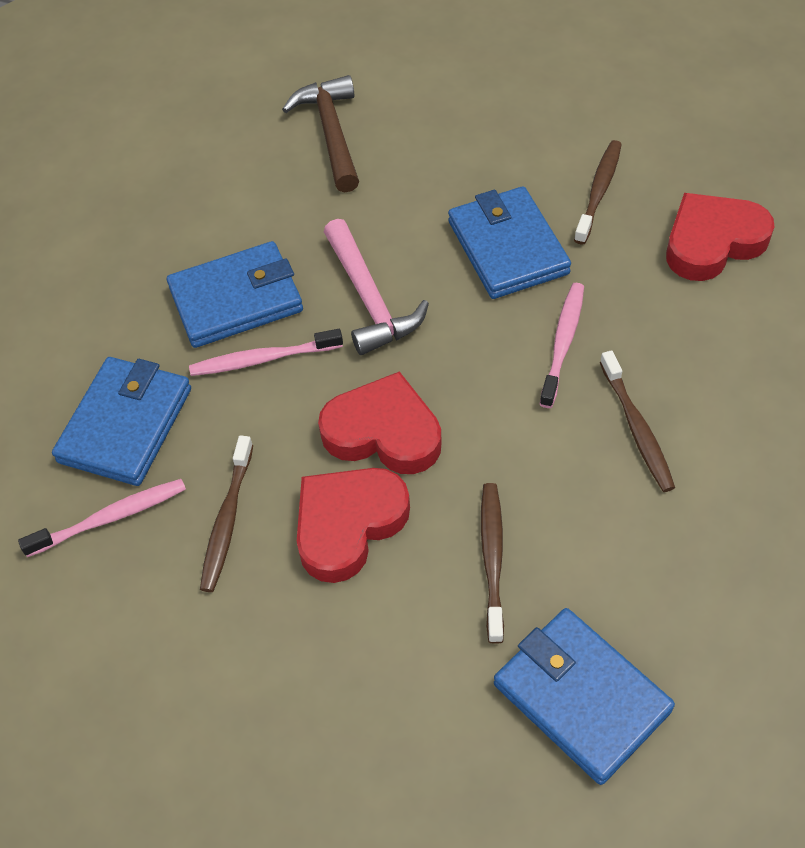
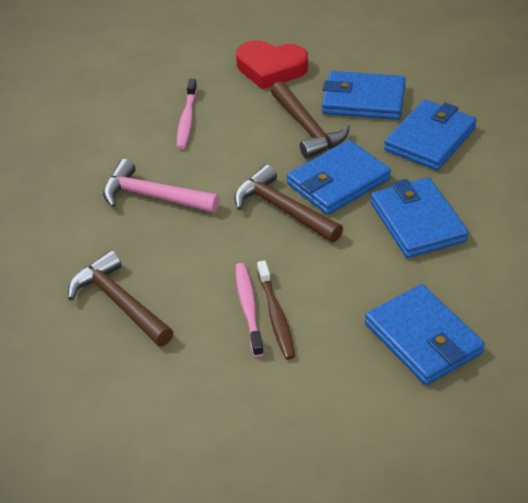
blue wallet: [52,357,191,486] [167,241,303,348] [448,186,571,299] [494,608,675,785] = 4 -> [287,140,391,215] [322,71,406,120] [365,284,485,385] [371,177,469,258] [384,99,477,170] = 5
brown hammer: [282,75,359,193] = 1 -> [68,250,173,346] [234,165,343,242] [271,81,350,159] = 3
brown toothbrush: [200,435,253,592] [481,483,504,644] [574,140,622,244] [600,350,675,492] = 4 -> [257,260,295,360] = 1
pink toothbrush: [18,479,186,557] [189,329,343,376] [540,283,584,408] = 3 -> [177,79,197,149] [235,263,264,357] = 2
red heart: [297,468,410,583] [318,371,442,474] [666,193,775,281] = 3 -> [236,40,308,89] = 1

